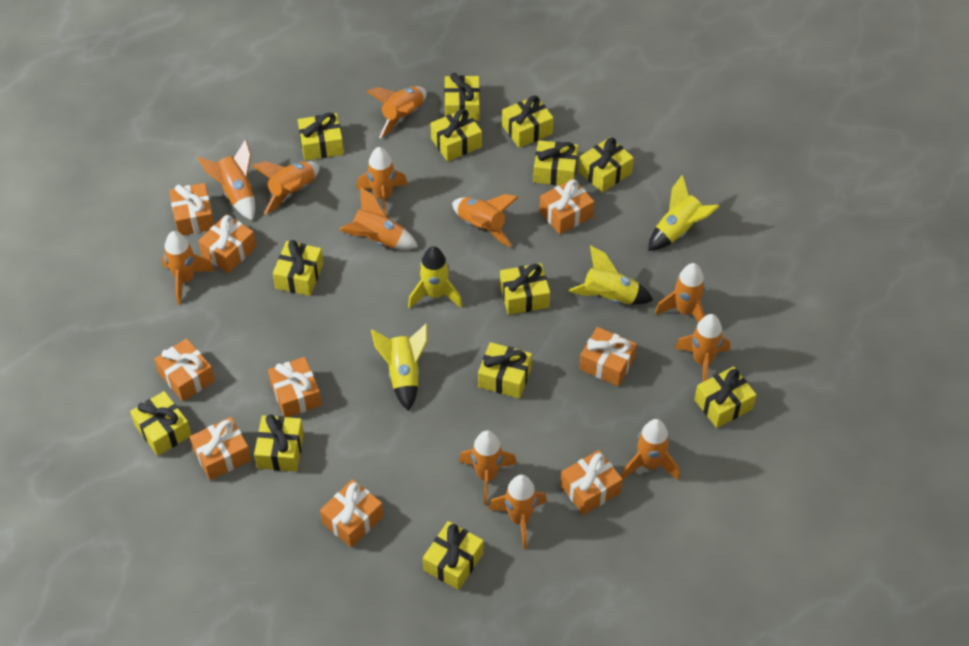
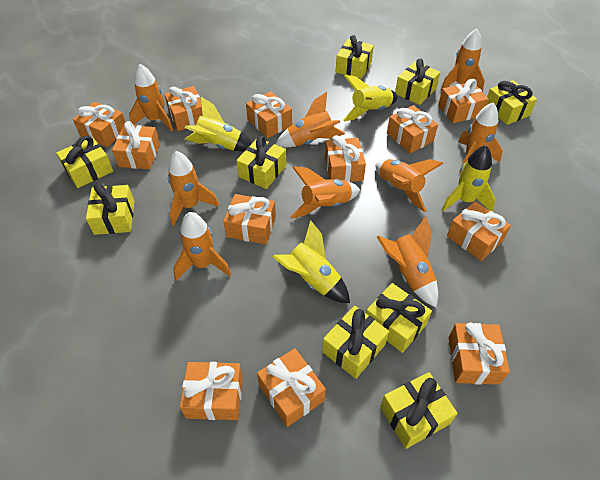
orange gift: [154,338,215,401] [169,183,214,235] [190,417,251,480] [198,215,256,273] [268,357,322,417] [320,479,384,547] [539,179,594,234] [560,450,623,515] [579,327,637,386] = 9 -> [73,102,126,148] [112,121,160,169] [164,86,203,131] [180,362,243,420] [223,194,276,244] [246,91,292,138] [257,348,326,427] [325,135,366,182] [387,105,438,153] [438,79,489,123] [447,201,511,261] [448,323,510,385] = 12
orange rocket: [162,231,215,305] [198,140,255,221] [252,161,320,214] [339,187,418,250] [356,147,408,217] [367,86,427,138] [452,194,519,248] [459,431,517,505] [488,475,547,549] [621,419,680,480] [655,263,706,323] [674,314,730,382] = 12 -> [129,64,173,132] [168,151,219,226] [173,212,231,280] [275,92,345,148] [290,166,360,219] [376,159,443,212] [377,216,438,307] [441,28,485,92] [458,103,503,174] = 9
yellow gift: [130,391,192,456] [254,415,304,472] [273,240,323,296] [298,112,344,161] [423,521,484,590] [431,109,482,162] [444,73,480,121] [478,342,532,399] [500,263,550,315] [502,96,554,148] [533,140,578,186] [579,137,634,193] [694,367,757,428] = 13 -> [56,136,113,188] [86,183,134,235] [236,136,286,189] [322,306,389,379] [336,35,374,79] [366,283,432,353] [380,372,458,449] [395,58,441,105] [487,80,537,125] = 9

